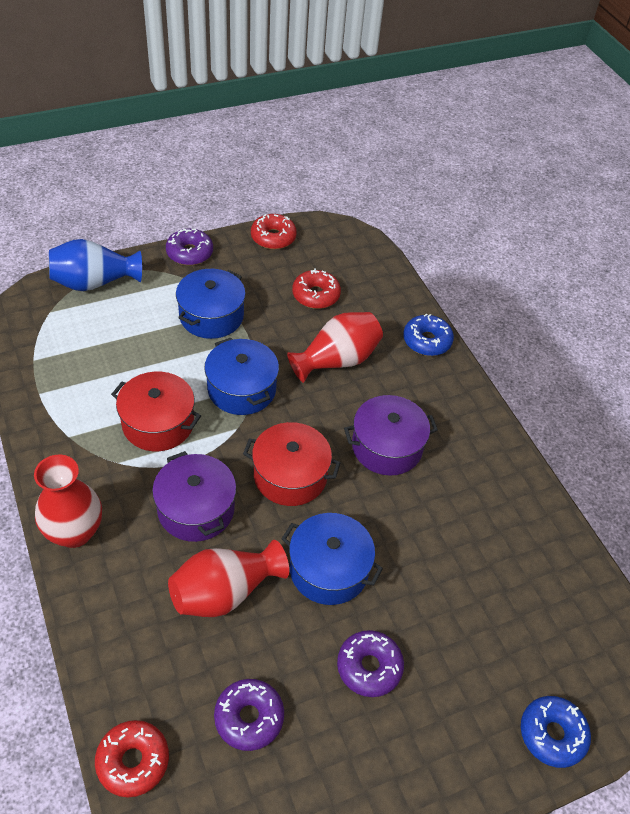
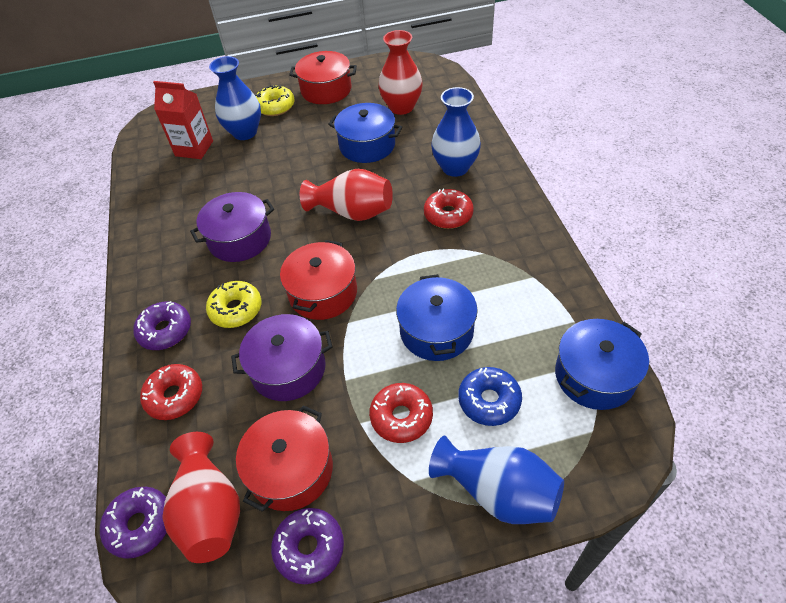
blue donut: [403,313,454,356] [521,696,591,768] = 2 -> [458,367,522,426] = 1
blue vase: [49,239,142,291] = 1 -> [209,56,261,140] [429,436,564,524] [431,87,481,177] = 3
red carton: none = 0 -> [153,81,213,159] = 1
red pot: [111,372,201,451] [243,422,341,506] = 2 -> [236,405,333,512] [280,240,357,320] [289,51,357,104] = 3
yellow donut: none = 0 -> [206,281,261,328] [255,85,295,116] = 2

